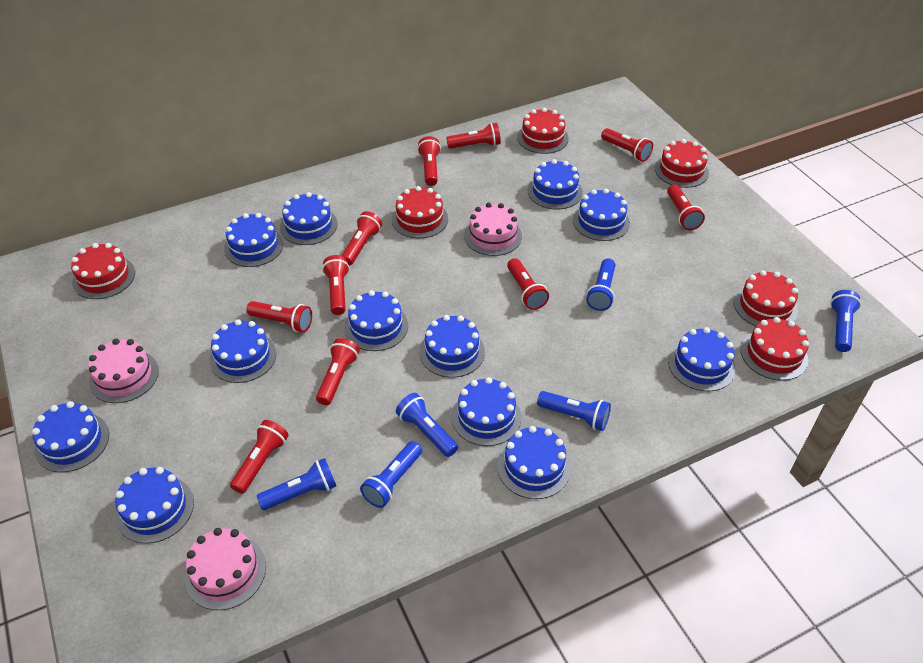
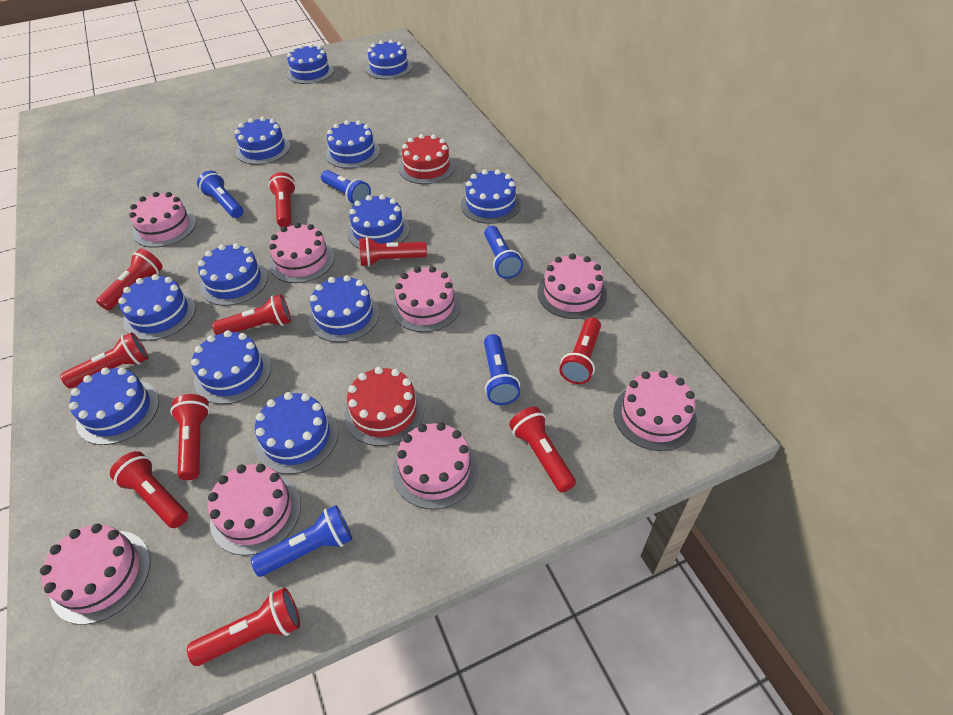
blue flashlight: [257,458,336,510] [360,441,422,508] [396,393,458,457] [537,391,611,431] [586,258,615,311] [830,290,861,352] = 6 -> [197,171,243,218] [251,505,352,577] [321,170,371,205] [484,226,523,279] [484,334,520,405] = 5
pink cake: [88,339,159,403] [185,528,266,610] [464,203,522,256] = 3 -> [40,524,151,625] [129,192,196,248] [208,464,301,556] [269,223,335,283] [391,266,461,332] [393,422,478,510] [537,253,607,319] [614,370,697,451] = 8
red cake: [71,243,135,299] [392,186,448,238] [517,108,569,154] [655,139,709,188] [734,270,798,326] [741,317,809,380] = 6 -> [344,367,424,446] [399,134,455,184] = 2

